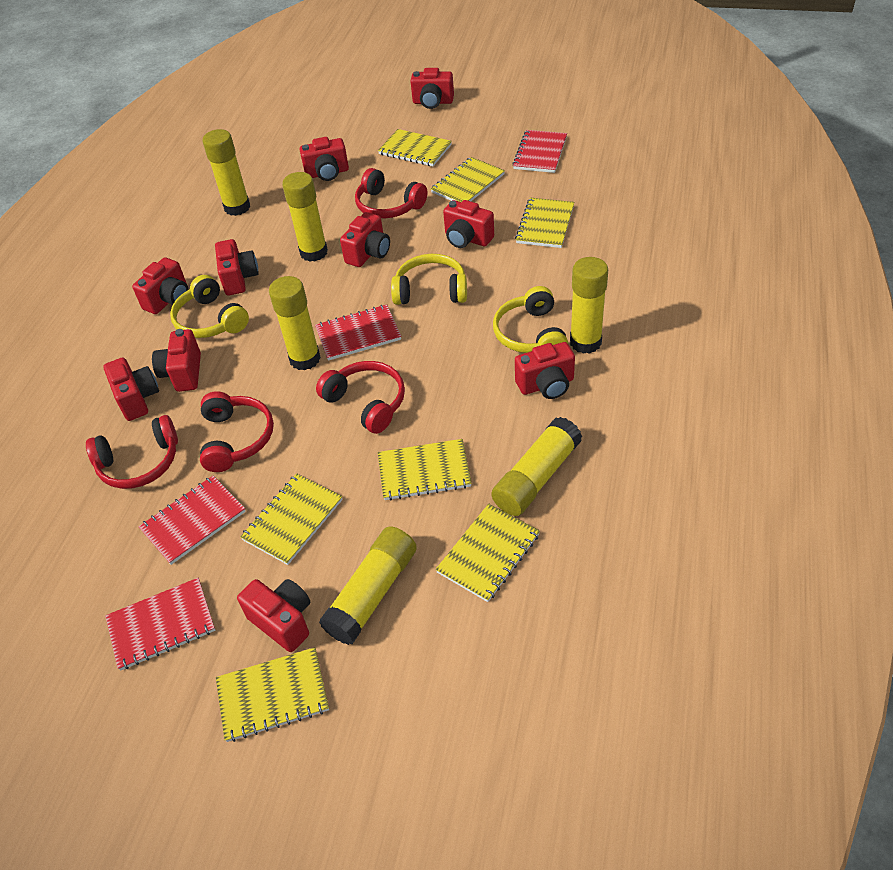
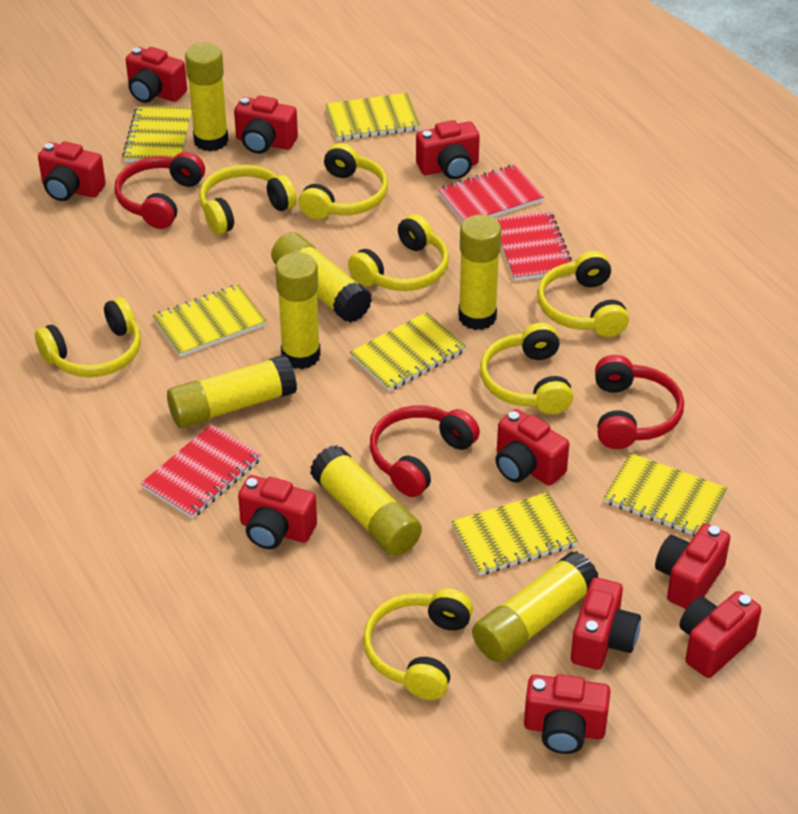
red headphones: [86,415,178,489] [200,391,274,472] [316,361,405,434] [355,168,428,218] = 4 -> [114,152,205,229] [370,405,480,497] [595,355,684,449] = 3
red notebook: [105,578,215,671] [138,476,246,565] [315,304,401,361] [512,130,567,173] = 4 -> [141,425,262,519] [438,164,544,223] [495,211,572,281] = 3
yellow glue stick: [202,129,250,216] [269,276,321,371] [282,172,328,262] [319,526,417,645] [491,417,582,516] [570,257,608,354] = 6 -> [167,355,297,428] [185,43,228,151] [271,232,372,323] [275,252,321,369] [310,445,422,556] [458,214,502,330] [472,551,599,662] = 7
yellow headphones: [170,275,249,338] [391,254,467,305] [493,286,568,353] = 3 -> [35,297,141,377] [199,165,297,234] [299,143,388,220] [348,214,449,291] [363,588,473,700] [480,323,573,414] [537,251,629,337] = 7
yellow notebook: [216,647,329,742] [240,473,342,565] [378,129,452,166] [378,439,472,501] [431,157,505,202] [435,504,540,602] [515,198,574,248] = 7 -> [122,106,192,162] [153,284,266,357] [325,93,420,141] [350,312,466,391] [451,492,578,575] [604,453,728,537] = 6

